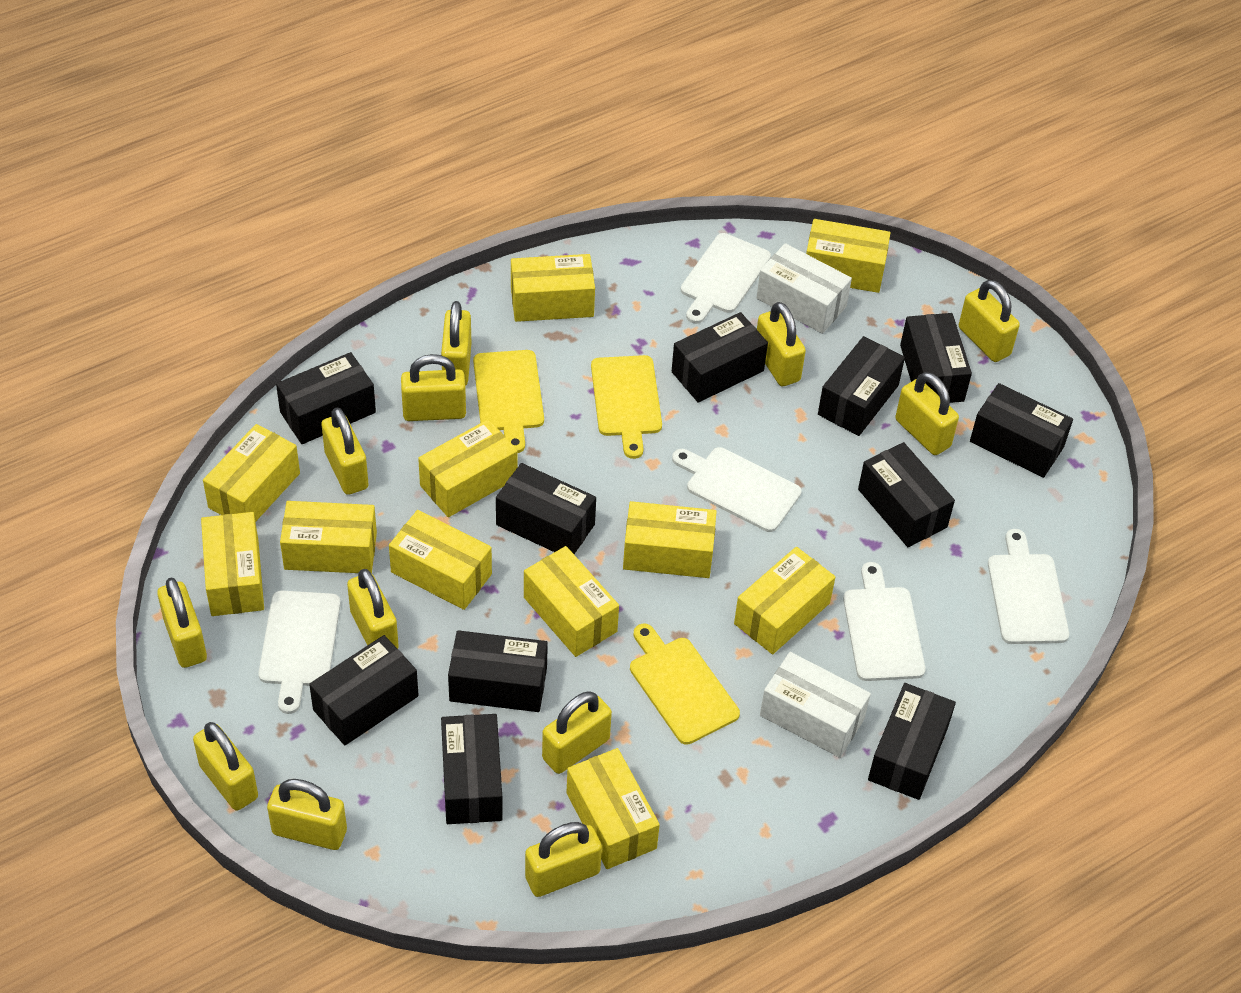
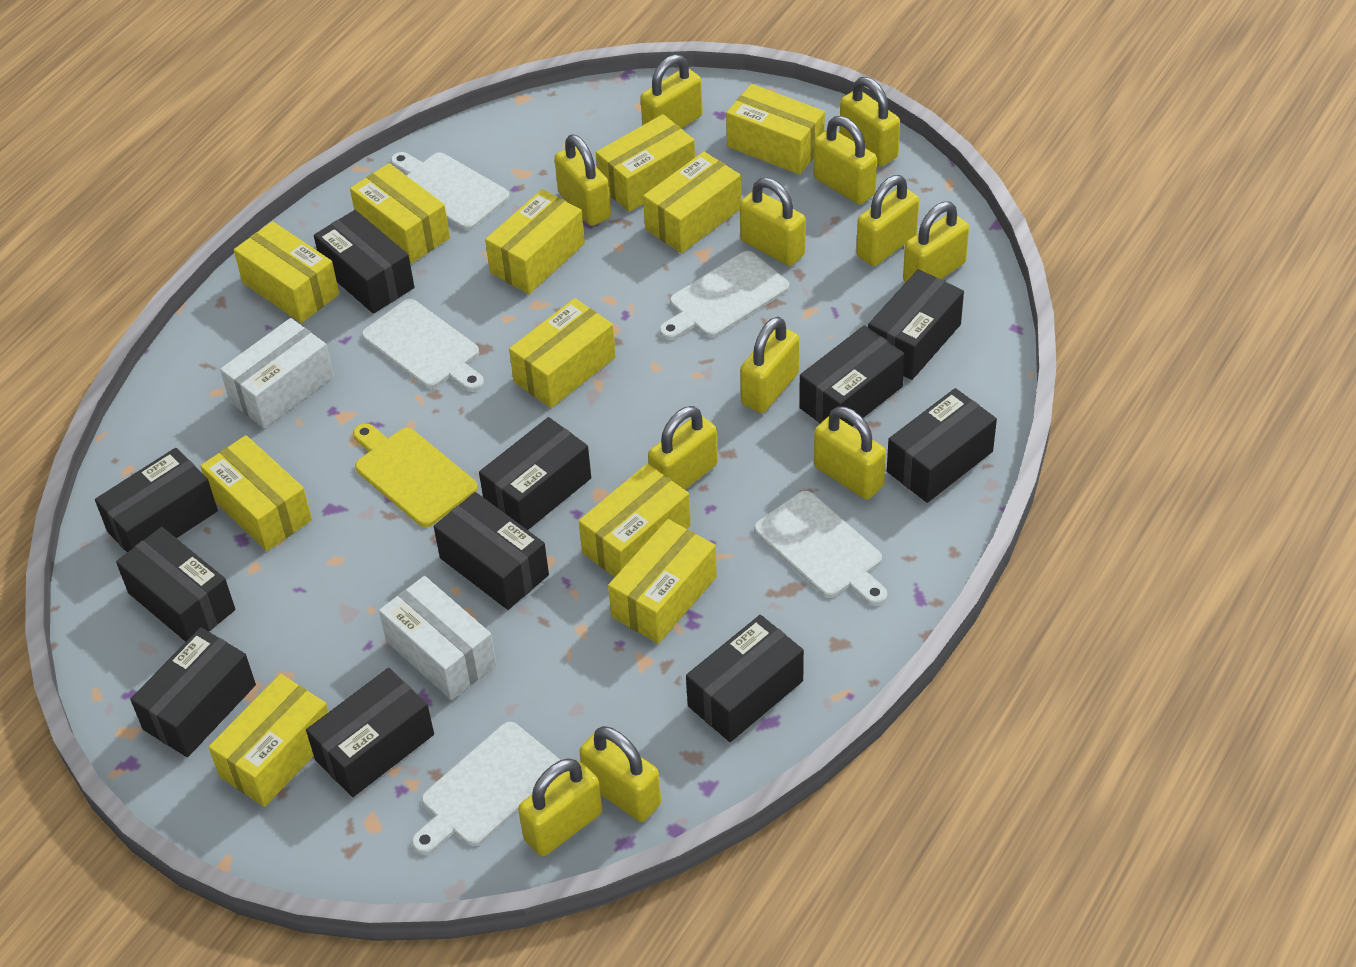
yellow cutting board: [473,350,544,453] [591,355,662,459] [630,623,740,745] = 3 -> [353,423,478,527] = 1

